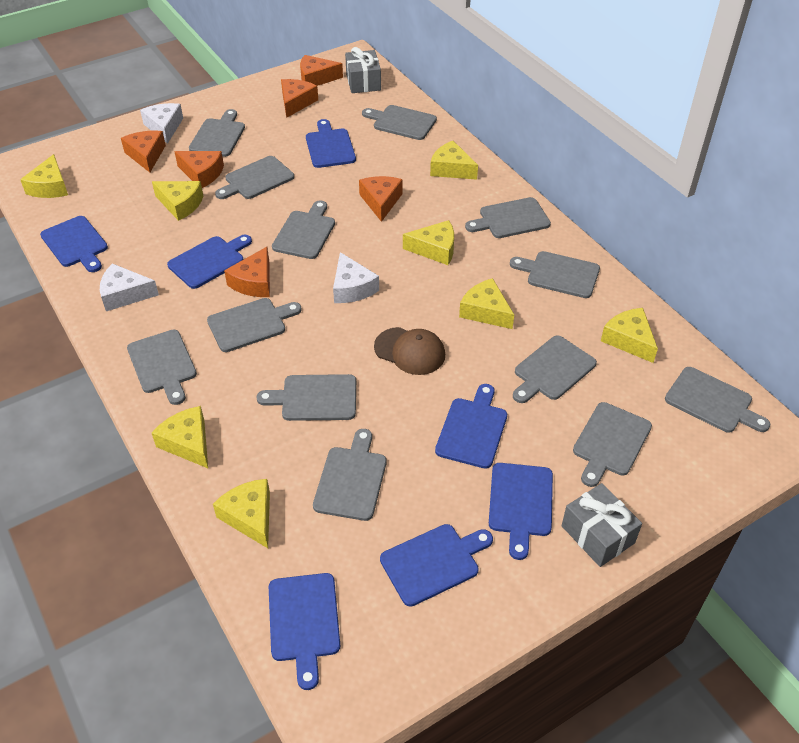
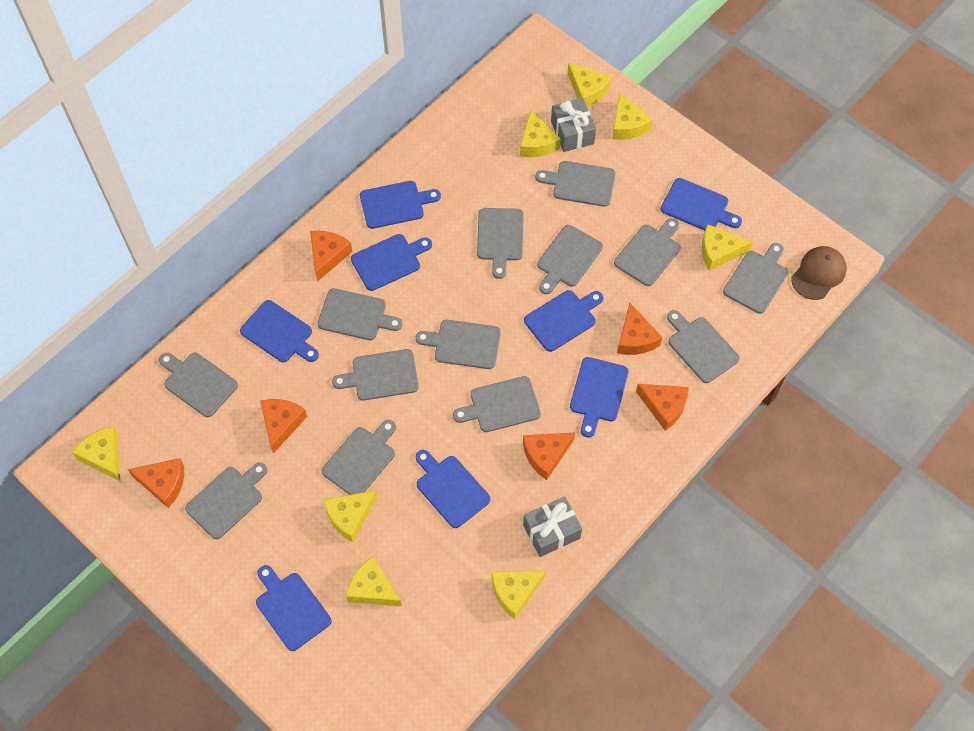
blue cutting board: [40,216,108,272] [167,235,252,289] [269,573,340,690] [306,119,356,168] [380,524,493,607] [435,384,507,469] [489,463,553,560] = 7 -> [240,300,319,362] [256,565,331,651] [351,234,432,291] [360,181,441,229] [416,450,491,528] [524,290,603,352] [570,357,629,438] [661,178,742,231] = 8
white cheese: [100,263,159,311] [140,103,183,144] [333,252,379,303] = 3 -> none = 0

